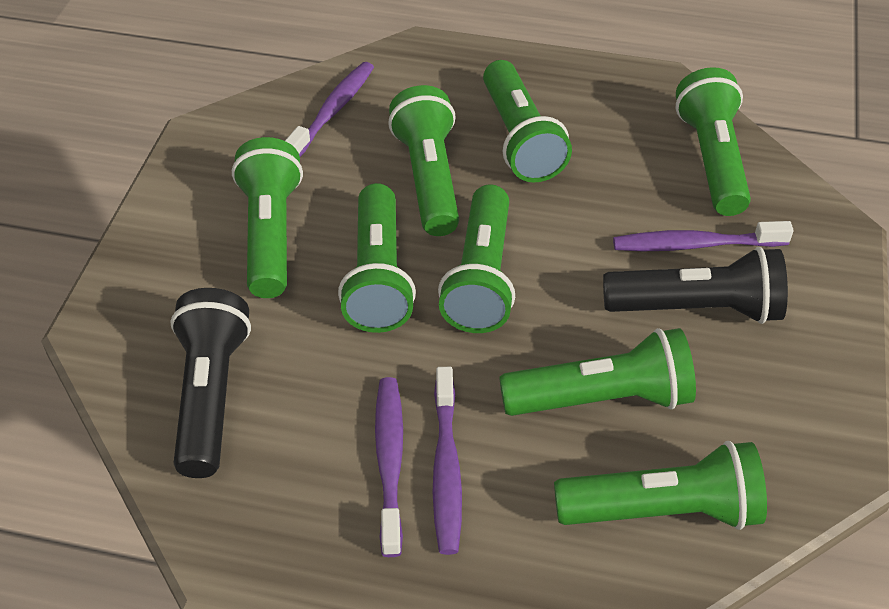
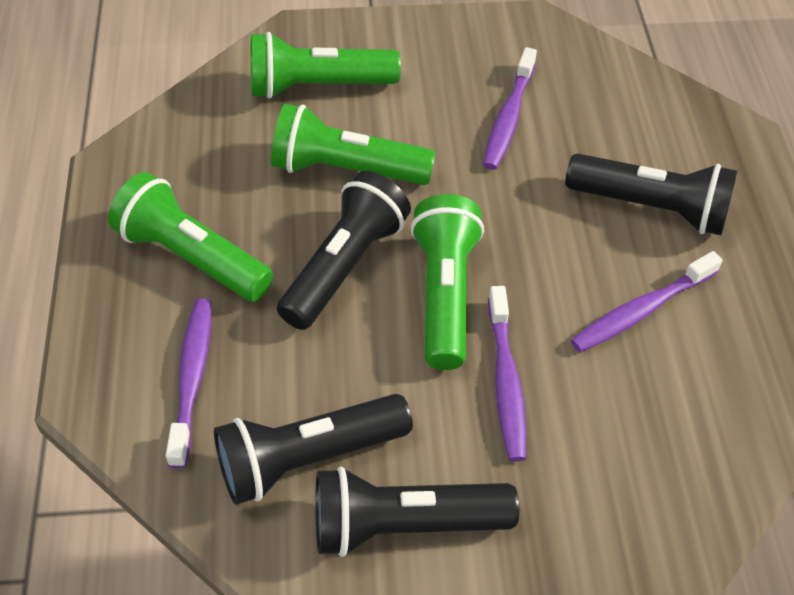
black flashlight: [170,288,251,478] [603,247,788,324] = 2 -> [214,394,413,505] [277,171,411,330] [315,467,519,557] [565,153,737,235] = 4
green flashlight: [232,137,303,298] [338,183,416,333] [388,85,459,236] [438,184,515,333] [483,60,572,183] [499,328,696,416] [554,441,767,530] [675,67,751,216] = 8 -> [108,172,273,301] [251,32,401,99] [271,104,436,185] [410,194,484,370] = 4

